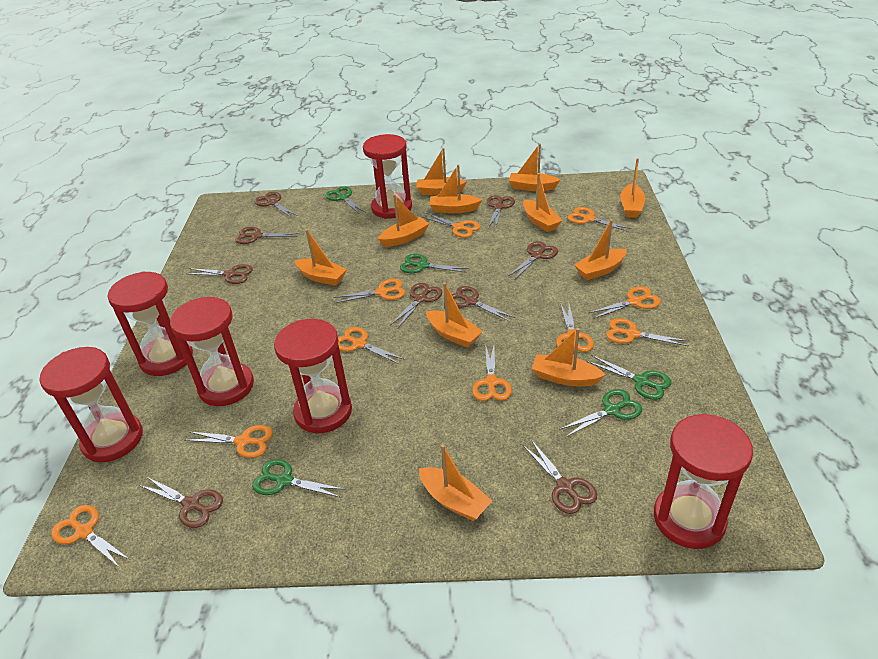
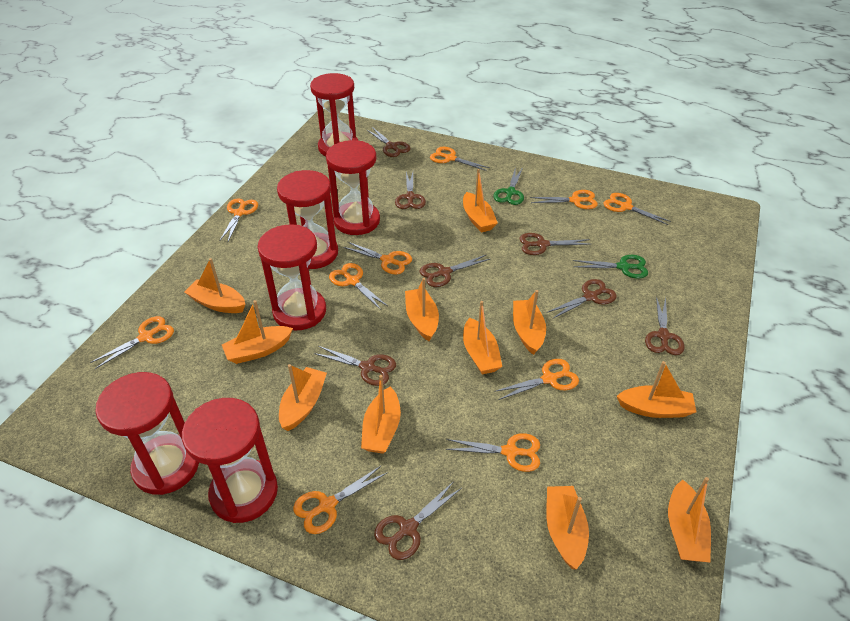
brown scissors: [139,477,223,528] [187,264,253,284] [235,227,300,244] [254,192,297,217] [390,283,443,329] [451,286,515,322] [487,195,515,229] [508,241,558,279] [523,440,597,514] = 9 -> [314,346,396,386] [366,127,411,157] [374,481,462,560] [395,172,426,209] [420,254,490,287] [519,233,591,255] [547,279,617,319] [645,297,685,355] = 8
green scissors: [252,459,346,498] [325,186,366,213] [400,254,469,273] [559,389,642,437] [587,355,671,400] = 5 -> [493,167,524,205] [573,255,648,279] = 2

